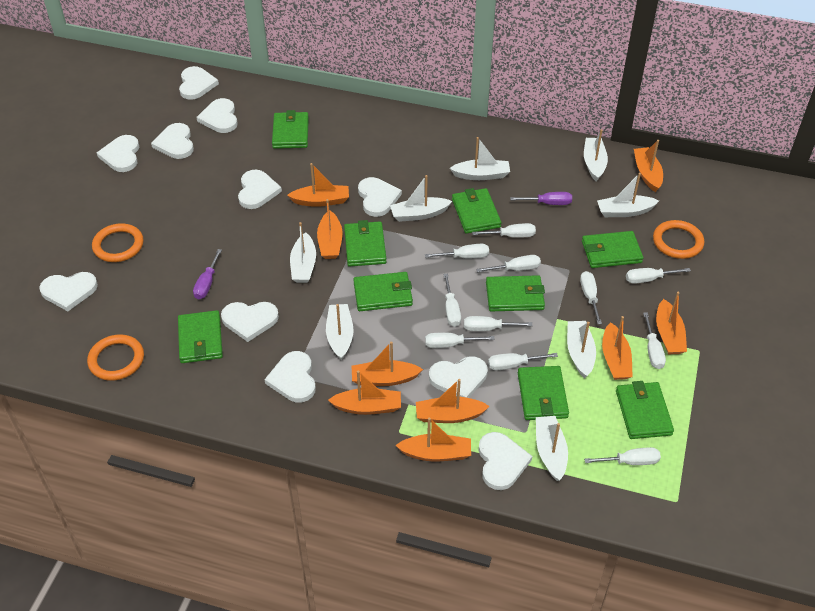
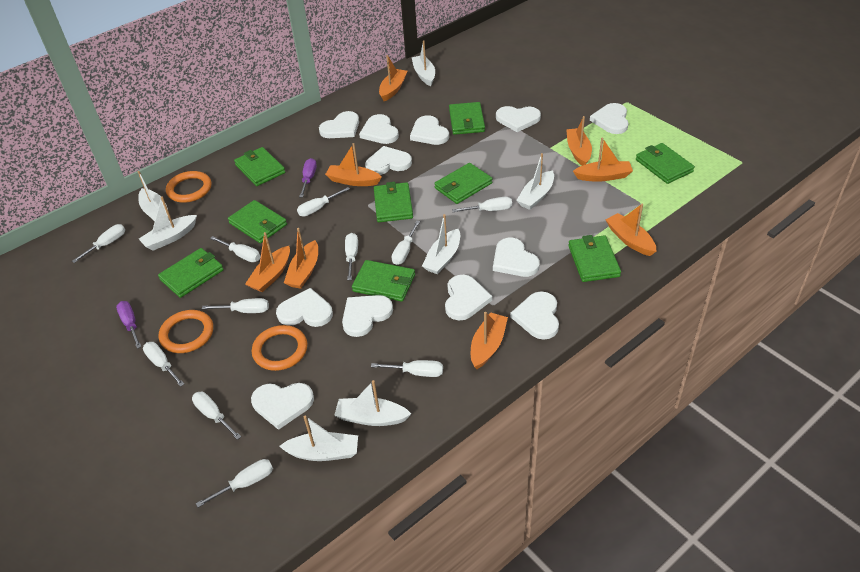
orange boat: [287,163,349,207] [317,199,343,259] [328,371,401,415] [352,342,423,386] [395,417,471,462] [416,379,490,423] [602,316,633,380] [634,140,663,192] [656,292,687,354] = 9 -> [245,232,290,292] [284,228,318,289] [325,143,382,186] [379,55,407,101] [471,312,508,369] [566,116,592,166] [573,137,633,182] [606,204,656,256] = 8
white boat: [290,222,316,283] [326,304,354,360] [390,175,452,222] [450,137,510,180] [536,416,568,481] [567,321,596,378] [584,129,608,181] [597,173,659,217] = 8 -> [138,171,169,221] [139,197,197,251] [279,415,358,461] [334,380,411,426] [411,40,435,86] [422,214,460,274] [516,153,554,210] = 7
white heart: [39,272,98,311] [97,135,139,172] [151,123,194,159] [179,66,219,100] [196,98,238,133] [221,302,279,342] [238,170,282,209] [264,351,316,402] [358,177,402,217] [429,356,488,398] [479,432,532,490] = 11 -> [251,383,314,430] [276,288,333,327] [319,111,359,138] [342,295,393,337] [359,114,399,144] [365,146,412,175] [410,115,449,145] [445,275,492,320] [493,238,540,277] [496,106,541,132] [510,292,559,340] [590,103,629,134] = 12

